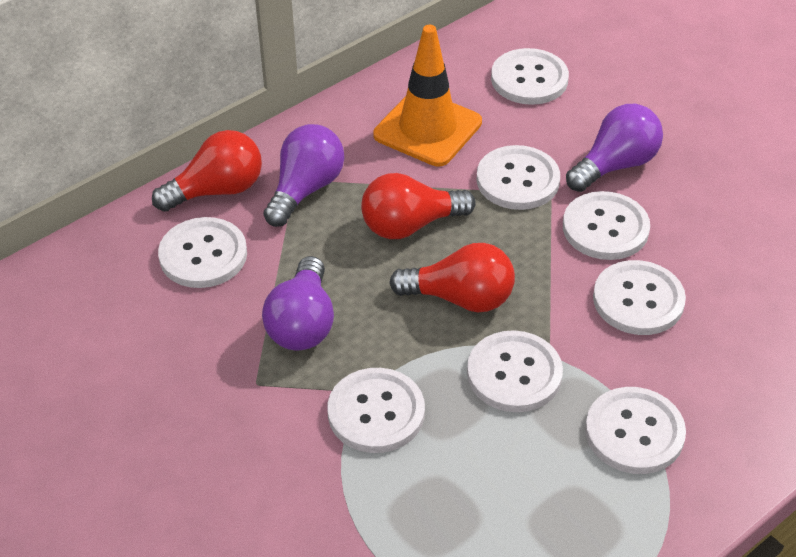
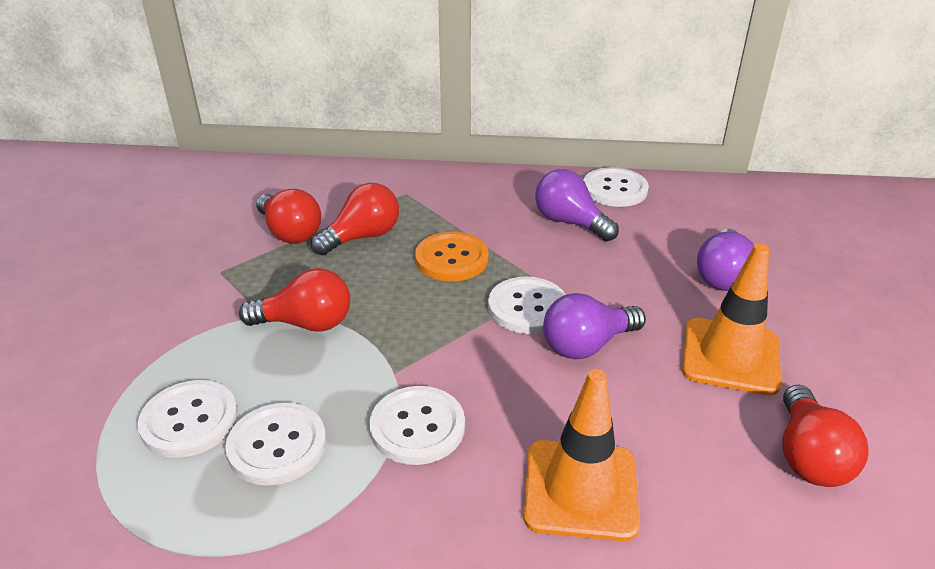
orange button: none = 0 -> [415,232,489,281] = 1
orange traffic cone: [373,25,482,166] = 1 -> [524,369,640,541] [682,243,781,395] = 2
red light bulb: [152,130,262,212] [361,173,476,239] [389,243,515,312] = 3 -> [239,268,350,332] [256,189,321,243] [311,183,399,256] [782,385,868,487] = 4
white button: [158,217,247,288] [327,368,425,453] [467,330,563,412] [476,145,560,210] [491,48,569,105] [563,191,650,260] [585,387,686,474] [593,260,686,335] = 8 -> [138,380,238,458] [225,403,326,486] [369,386,465,465] [488,276,566,334] [584,167,649,207] = 5

